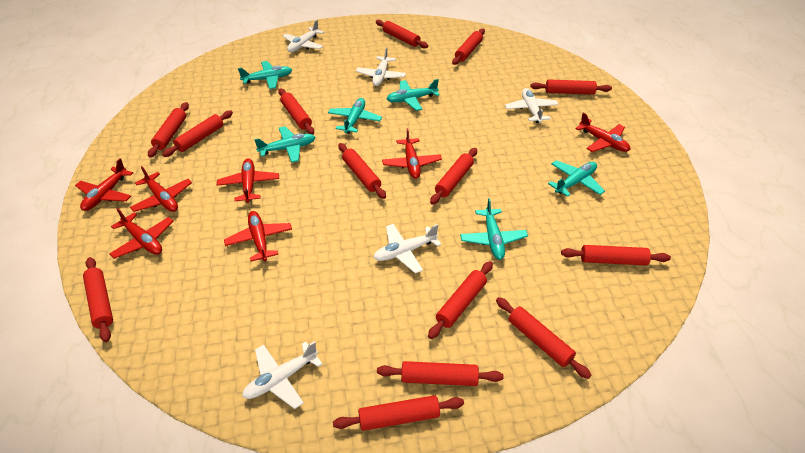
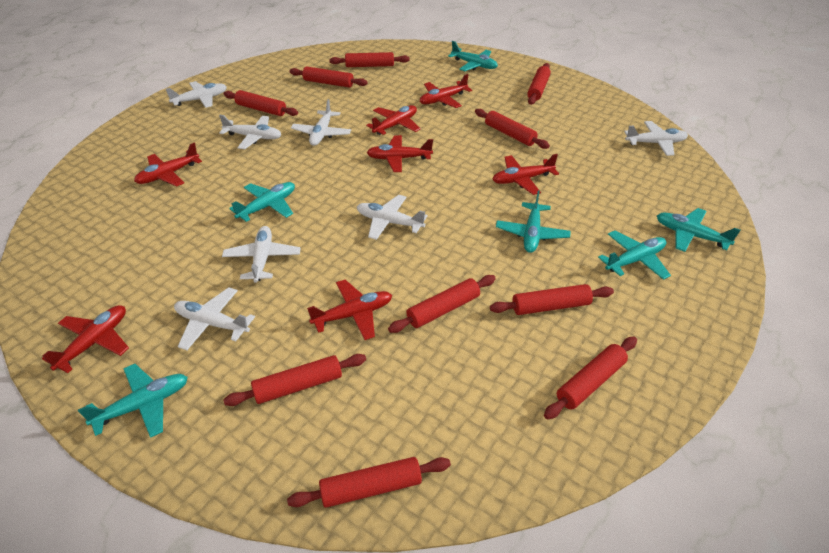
red rolling pin: [83,257,113,342] [148,102,189,158] [162,110,233,157] [278,88,314,135] [333,395,464,431] [338,143,386,199] [376,20,428,48] [377,361,504,386] [428,261,493,339] [430,148,477,205] [452,29,485,65] [496,297,591,379] [530,79,612,95] [561,245,671,266] = 14 -> [224,90,298,116] [224,354,366,406] [287,457,451,508] [289,67,368,88] [329,52,410,67] [388,275,496,333] [475,109,550,149] [490,284,614,315] [527,63,551,105] [544,337,637,419] = 10
white plane: [242,341,323,409] [283,20,325,52] [356,47,406,86] [373,224,441,273] [505,88,559,123] = 5 -> [166,81,227,108] [174,287,255,350] [219,115,282,149] [222,226,301,283] [291,99,351,146] [357,195,428,240] [624,121,688,156] = 7

